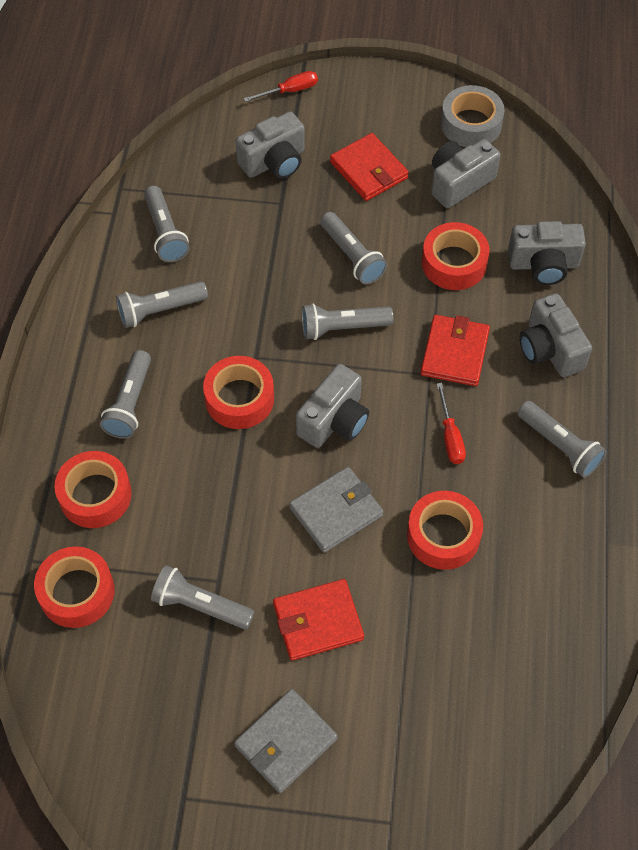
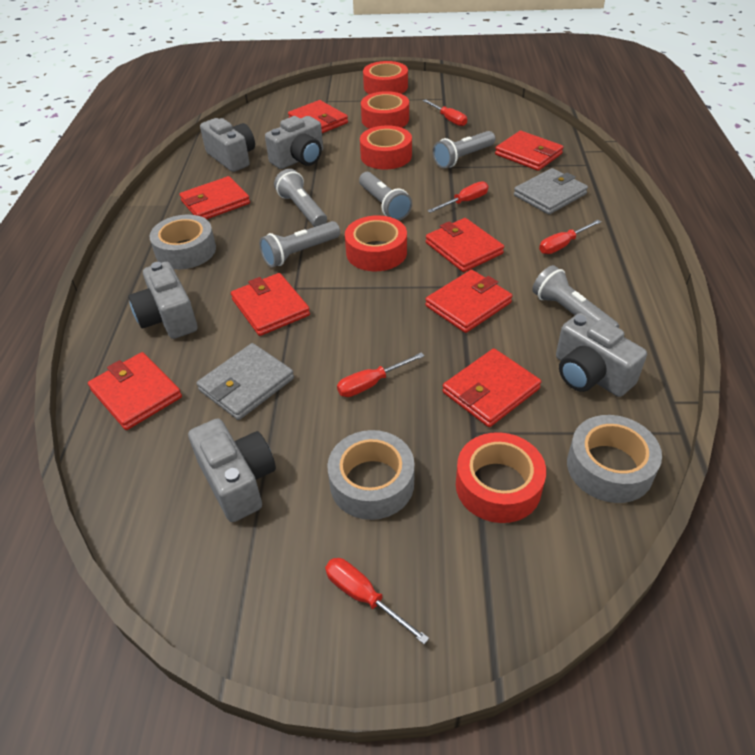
grey flashlight: [100,350,151,439] [116,281,208,328] [144,186,189,262] [151,565,255,629] [302,304,394,340] [320,212,387,285] [518,401,606,478] = 7 -> [259,221,340,267] [274,169,327,227] [359,172,412,221] [433,131,495,168] [532,265,619,328] = 5
grey tape: [441,85,505,147] = 1 -> [149,215,216,269] [327,430,415,520] [567,415,662,503] = 3
red screwdriver: [243,71,318,102] [437,383,466,464] = 2 -> [325,558,429,644] [337,352,424,397] [423,99,467,126] [427,181,488,213] [539,220,601,254] = 5
red wallet: [273,579,364,661] [330,133,409,201] [421,315,490,386] = 3 -> [88,352,182,430] [180,176,250,219] [231,273,310,336] [288,100,348,133] [425,270,513,333] [426,218,504,272] [442,348,541,427] [495,131,564,171] = 8

